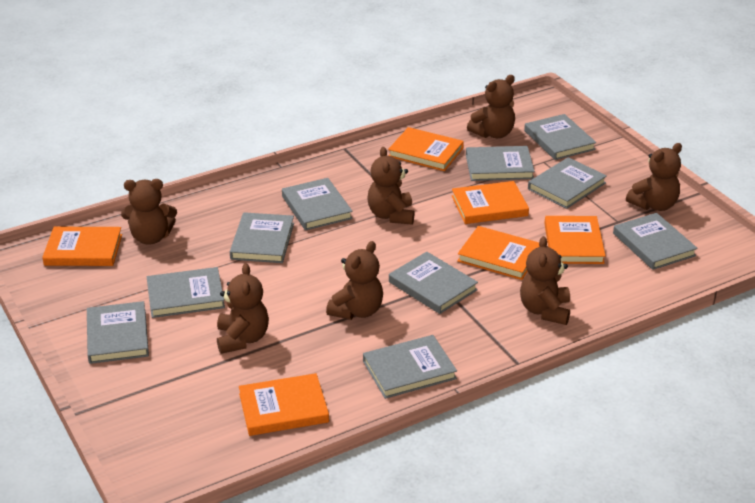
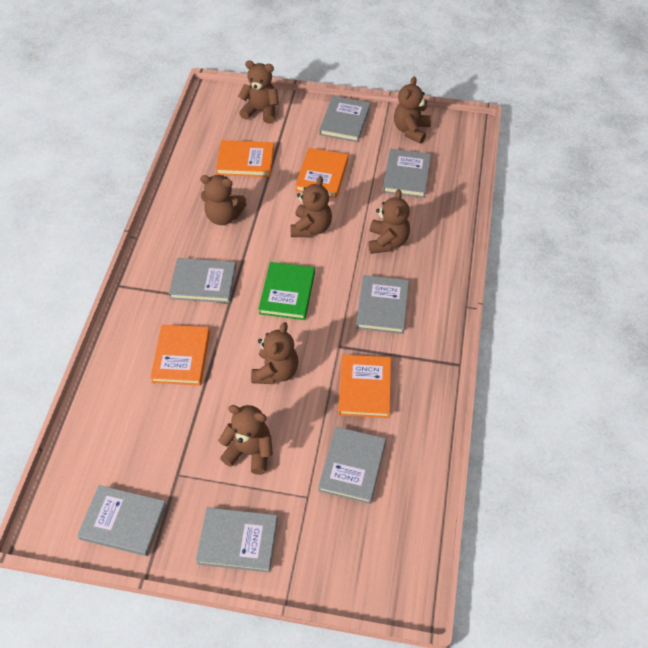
green book: none = 0 -> [258,262,315,320] = 1
grey book: [87,301,149,364] [147,267,225,318] [230,212,294,263] [282,178,353,231] [363,335,457,399] [389,252,478,314] [466,146,535,181] [524,114,596,160] [528,157,607,209] [613,213,698,270] = 10 -> [77,485,166,556] [169,258,236,303] [196,507,278,573] [318,427,386,504] [319,96,370,142] [356,275,409,334] [383,149,431,198] = 7
orange book: [42,227,122,266] [239,373,329,436] [388,127,464,171] [452,181,529,224] [457,226,540,280] [544,216,606,264] = 6 -> [150,325,210,385] [216,140,274,177] [295,148,348,198] [338,355,391,418] = 4

